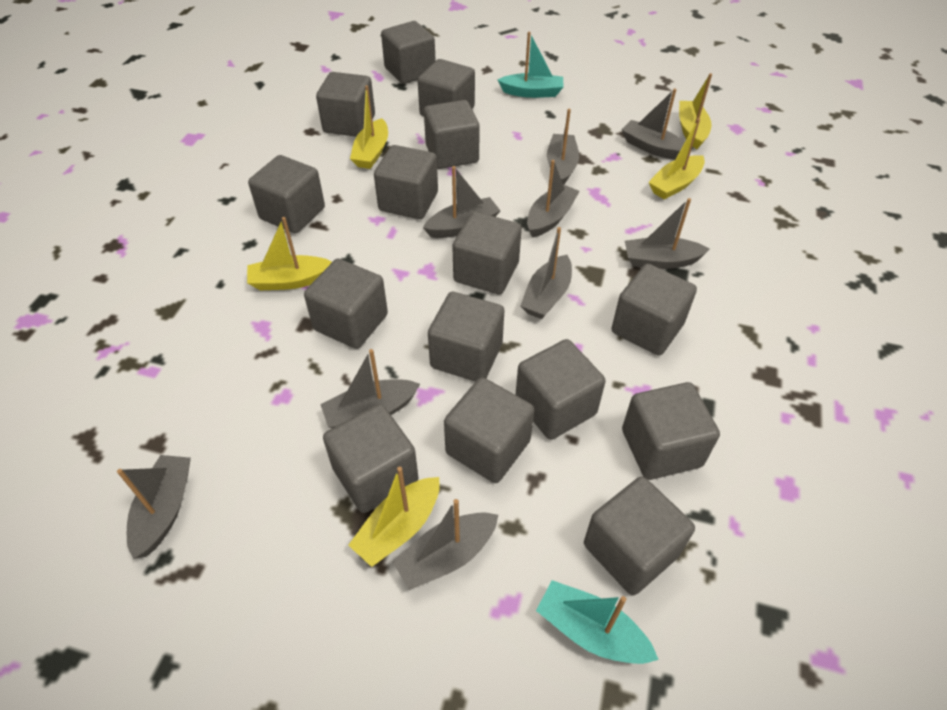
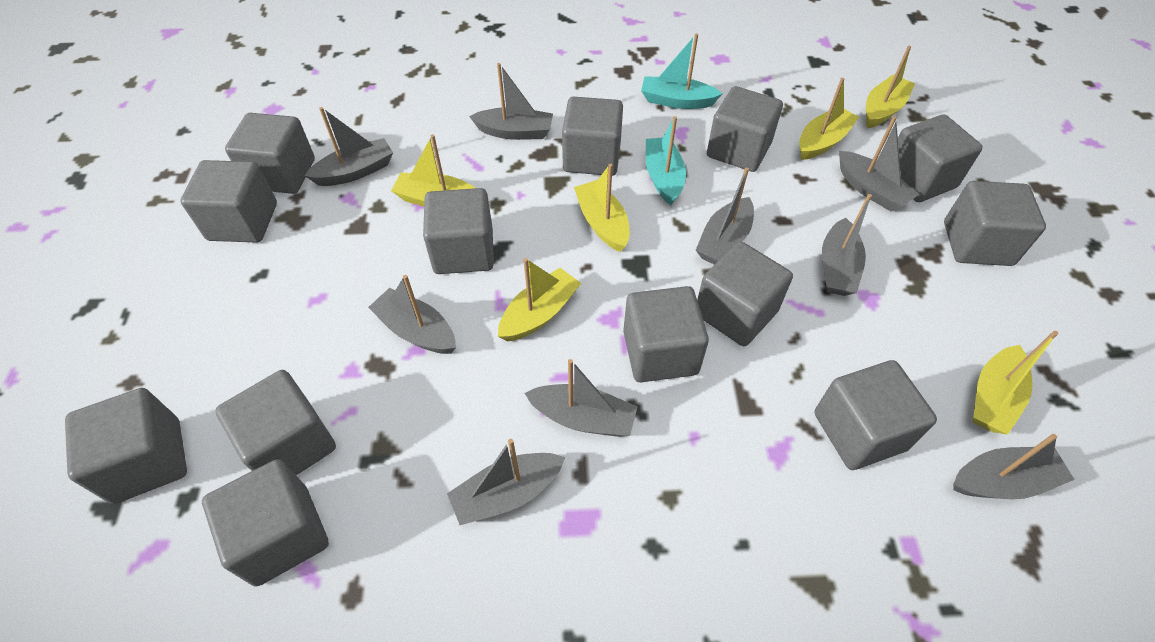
grey cube: [248,155,325,233] [304,259,388,349] [316,72,375,137] [323,404,418,513] [374,145,438,219] [381,21,436,84] [418,59,475,117] [424,100,480,169] [428,292,505,382] [444,377,535,483] [452,212,522,295] [515,339,606,440] [584,476,695,595] [611,264,697,356] [622,382,720,480] = 15 -> [65,388,187,504] [180,160,277,243] [202,459,329,586] [215,370,336,475] [225,113,315,194] [423,188,494,274] [562,97,623,176] [623,286,709,382] [697,242,793,346] [707,86,783,172] [815,360,937,470] [898,114,983,202] [944,181,1046,266] = 13
yellow boat: [247,217,332,290] [348,467,440,567] [350,85,388,169] [649,118,705,199] [679,73,712,149] = 5 -> [391,134,475,206] [498,258,581,342] [574,164,630,252] [799,78,859,160] [866,46,915,128] [973,331,1058,434] = 6

